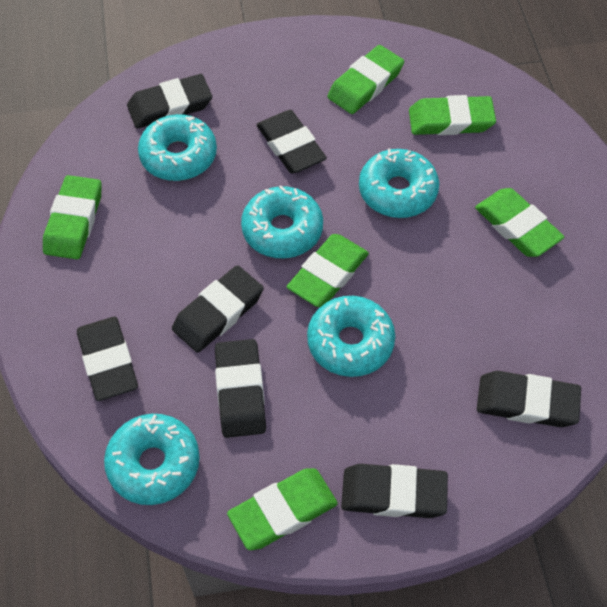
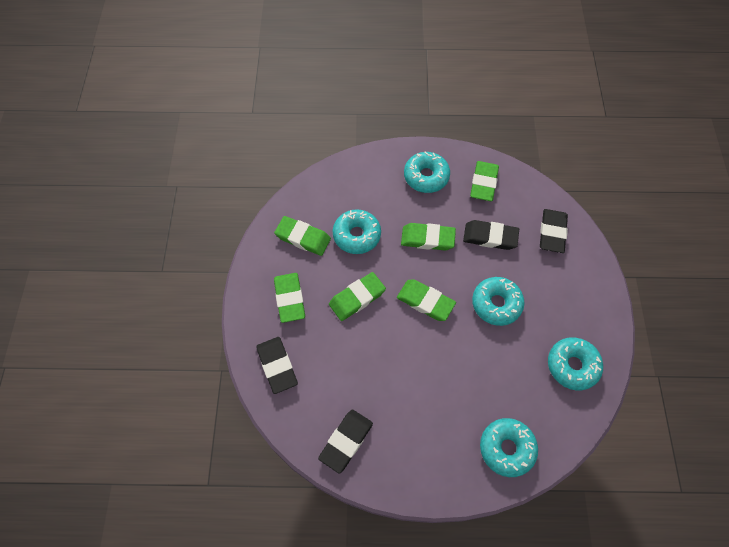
black eraser: [77,317,138,401] [127,74,212,129] [172,265,264,353] [215,339,266,438] [256,110,327,173] [341,464,448,518] [477,371,581,427] = 7 -> [256,337,298,394] [318,409,373,474] [463,220,519,250] [540,209,568,253] = 4

